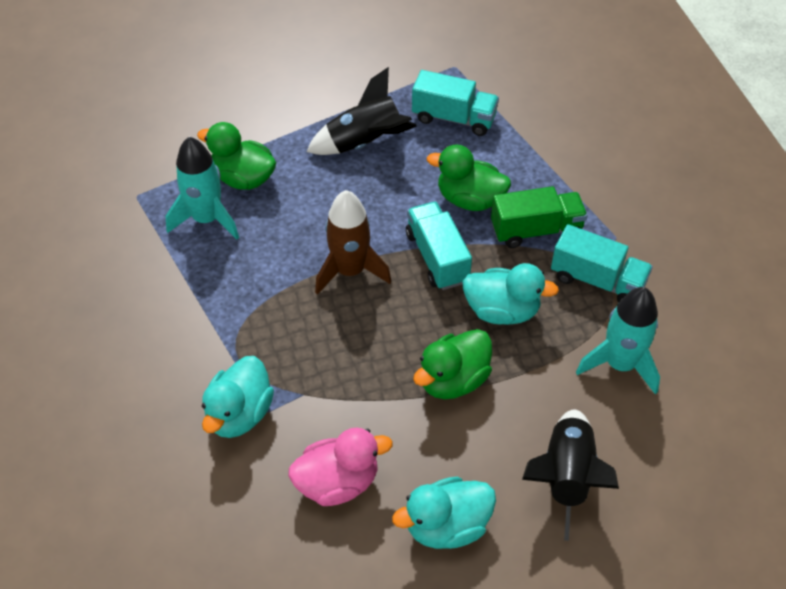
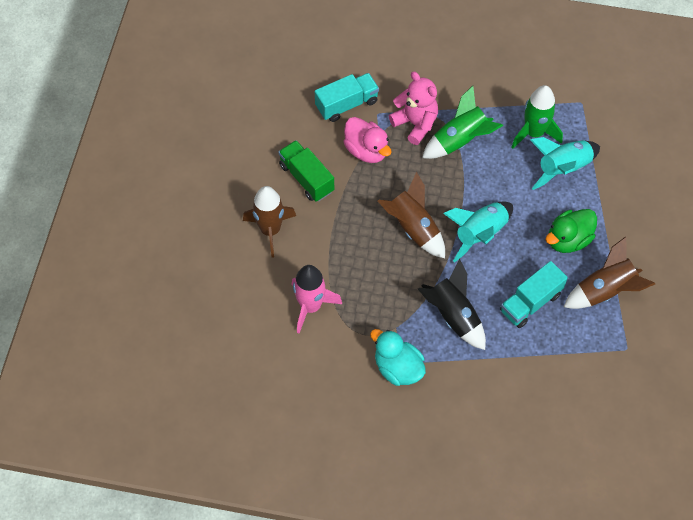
black rocket: [306,67,417,155] [522,410,619,541] = 2 -> [418,259,486,350] = 1
brown rocket: [315,190,392,295] = 1 -> [243,186,296,258] [378,172,445,258] [564,236,655,309] = 3
green duck: [197,122,276,190] [413,329,492,399] [427,144,511,211] = 3 -> [545,209,597,253] = 1
green rocket: none = 0 -> [422,86,503,159] [511,85,563,149] = 2
pink rocket: none = 0 -> [292,265,342,333] = 1
pink teddy bear: none = 0 -> [389,72,438,145] = 1
turquoise duck: [202,356,274,438] [392,477,496,549] [462,263,559,325] = 3 -> [370,329,426,386] = 1
turquoise truck: [406,202,472,290] [412,70,499,136] [551,224,653,303] = 3 -> [315,73,379,122] [500,261,568,328] = 2

